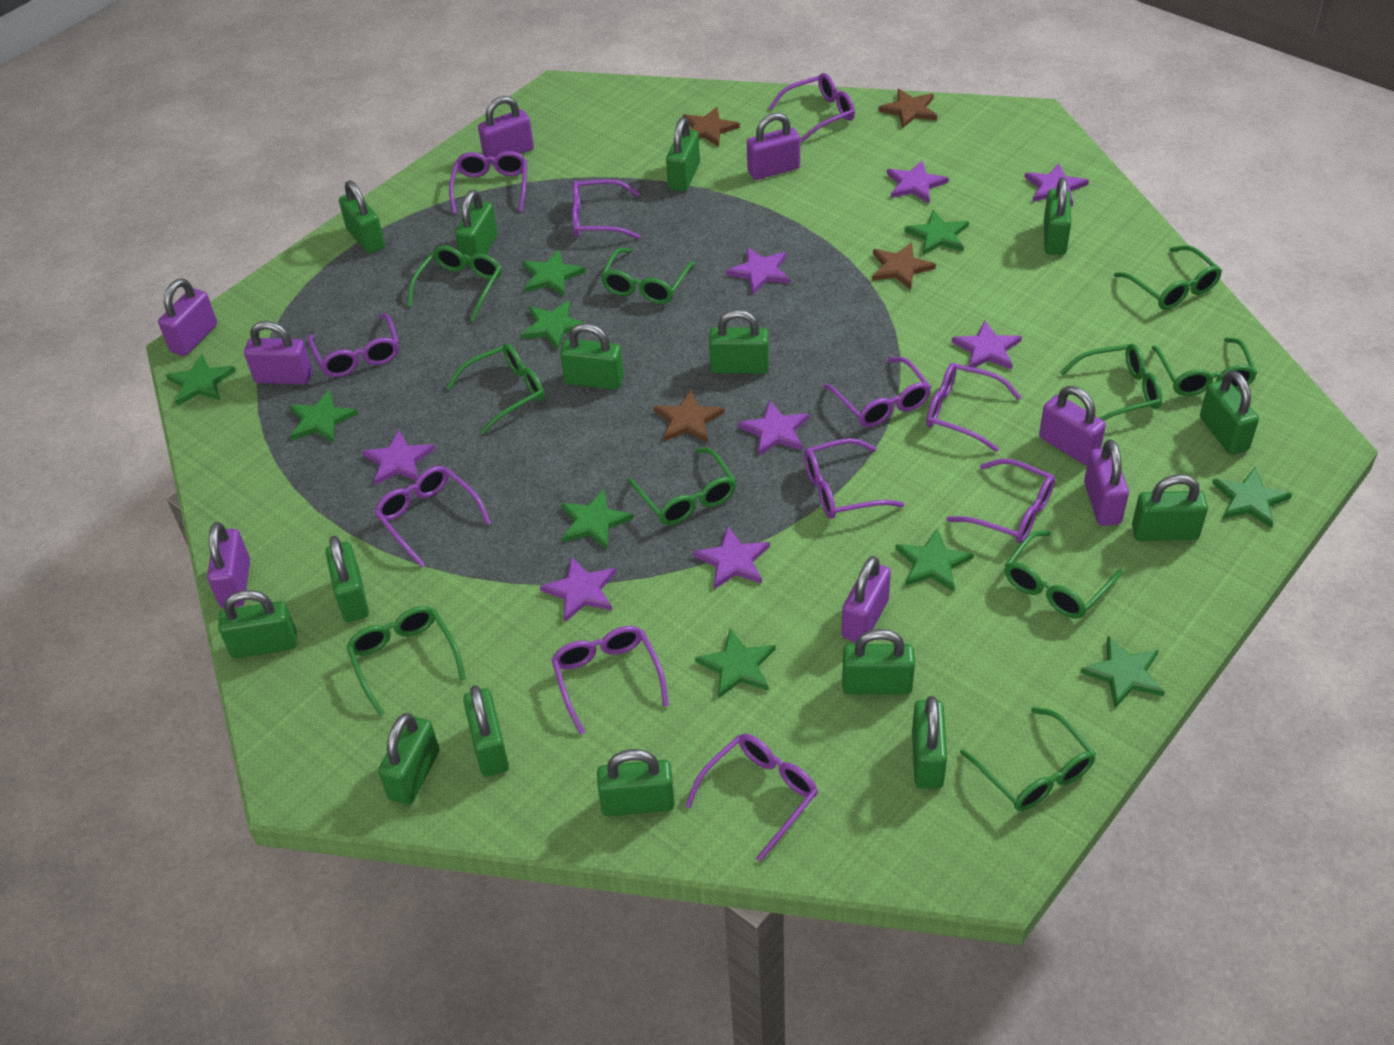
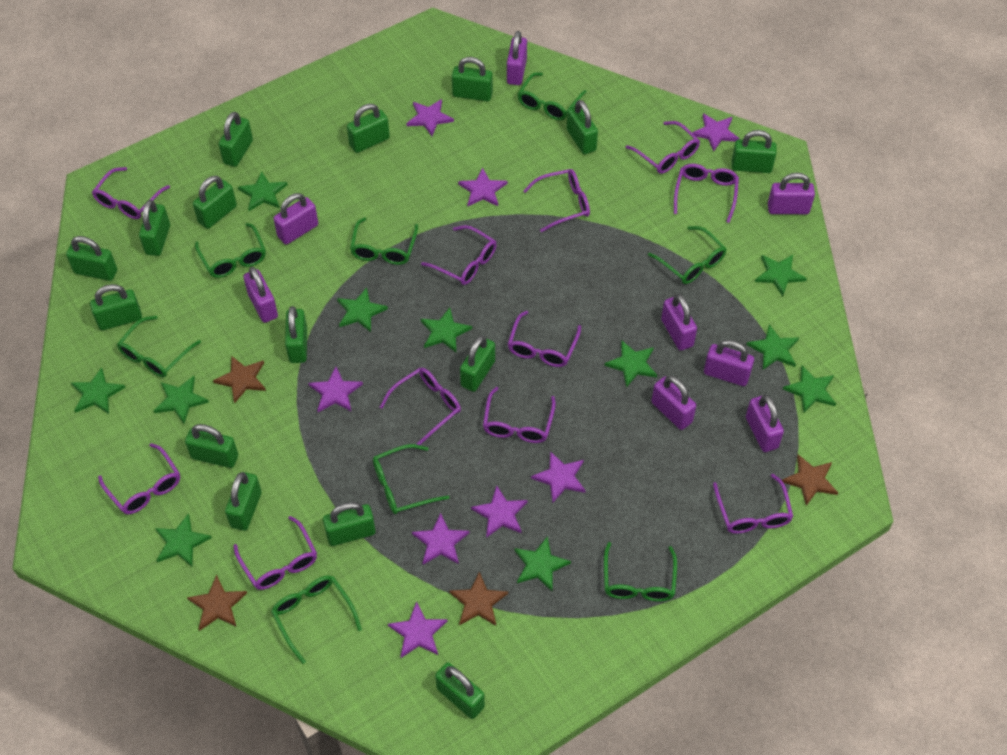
green glasses: [346,606,466,716] [407,245,502,322] [446,344,545,434] [600,248,696,304] [627,448,736,525] [960,707,1096,811] [1005,531,1123,618] [1059,344,1162,421] [1114,245,1222,310] [1151,338,1257,396] = 10 -> [117,316,201,377] [195,223,266,278] [271,575,362,664] [350,217,418,265] [373,444,449,514] [518,72,587,120] [604,542,677,602] [648,226,727,284] = 8
green star: [166,354,236,406] [289,390,358,443] [521,300,585,350] [522,250,586,296] [561,489,634,550] [695,628,775,699] [895,528,974,592] [905,210,969,255] [1080,636,1165,708] [1212,467,1292,528] = 10 -> [71,367,126,414] [154,376,209,423] [155,513,212,566] [238,171,288,211] [337,288,388,332] [421,308,472,353] [514,536,571,591] [604,341,657,388] [746,324,799,369] [755,255,807,296] [783,366,836,413] = 11

